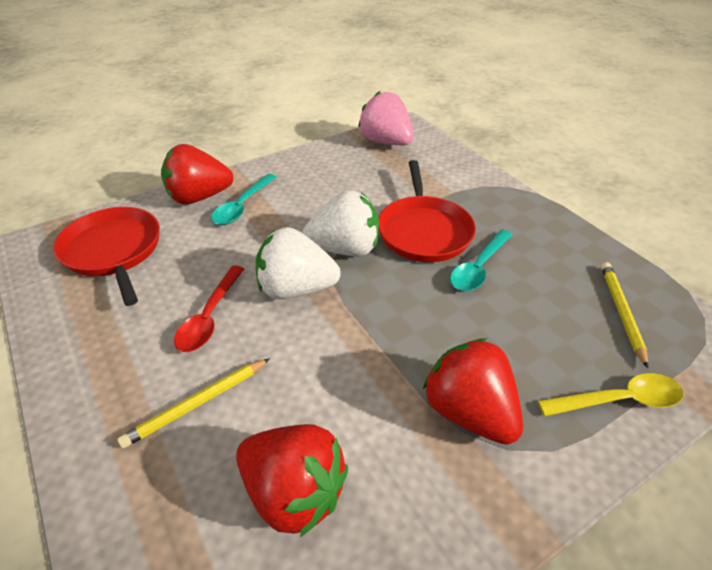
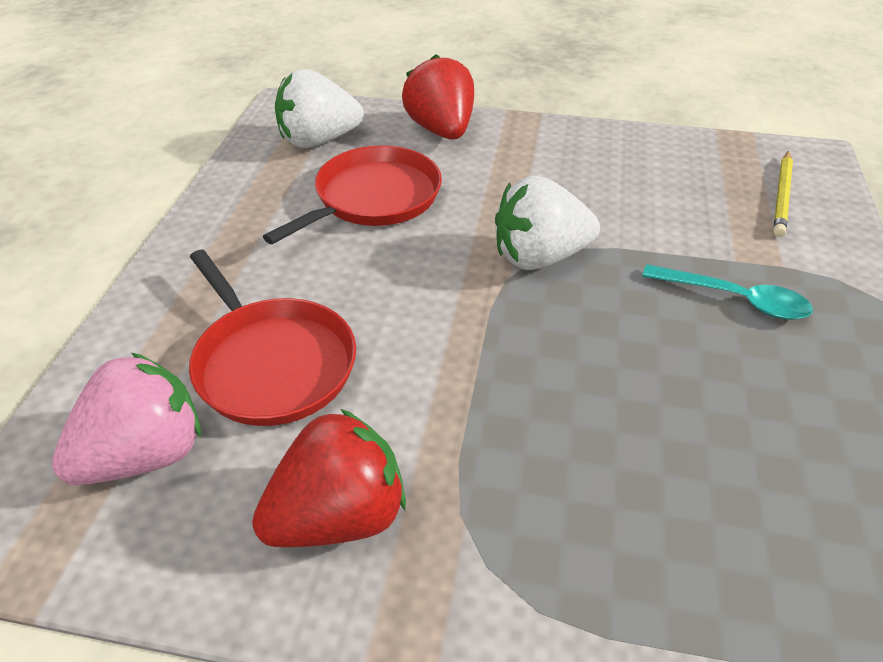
red spoon: [174,265,244,352] = 1 -> none = 0
red strawberry: [161,144,233,204] [236,424,348,537] [422,338,523,445] = 3 -> [252,409,406,547] [402,54,474,140] = 2
turquoise spoon: [211,174,277,225] [450,229,513,291] = 2 -> [642,264,813,320] = 1
yellow pencil: [117,358,270,449] [601,262,648,368] = 2 -> [773,151,793,237] = 1
yellow spoon: [538,373,684,417] = 1 -> none = 0

